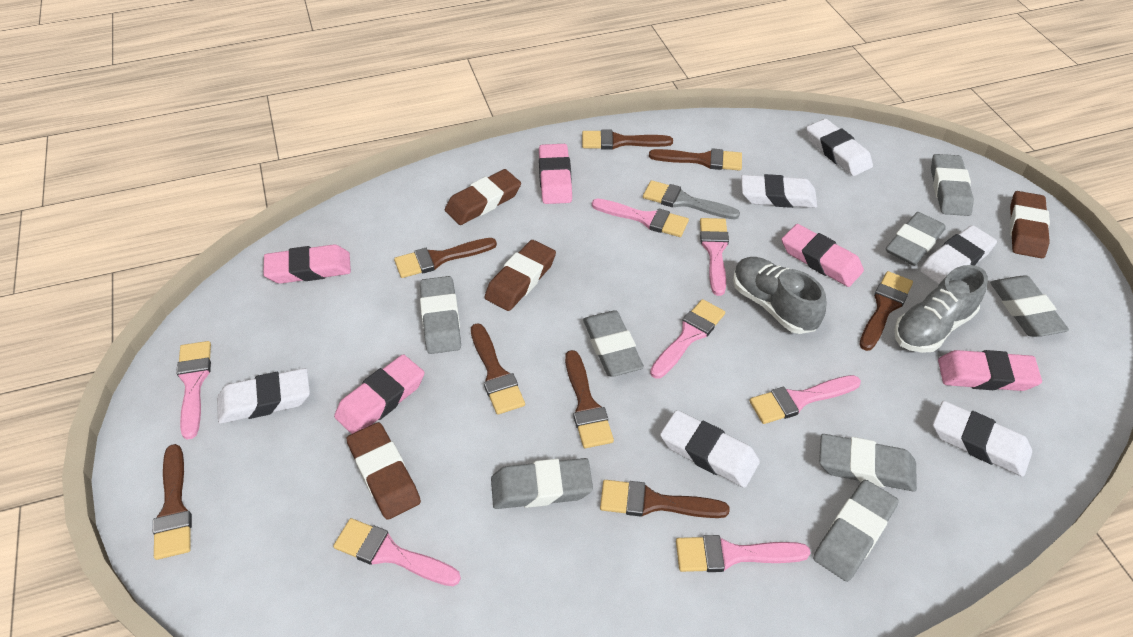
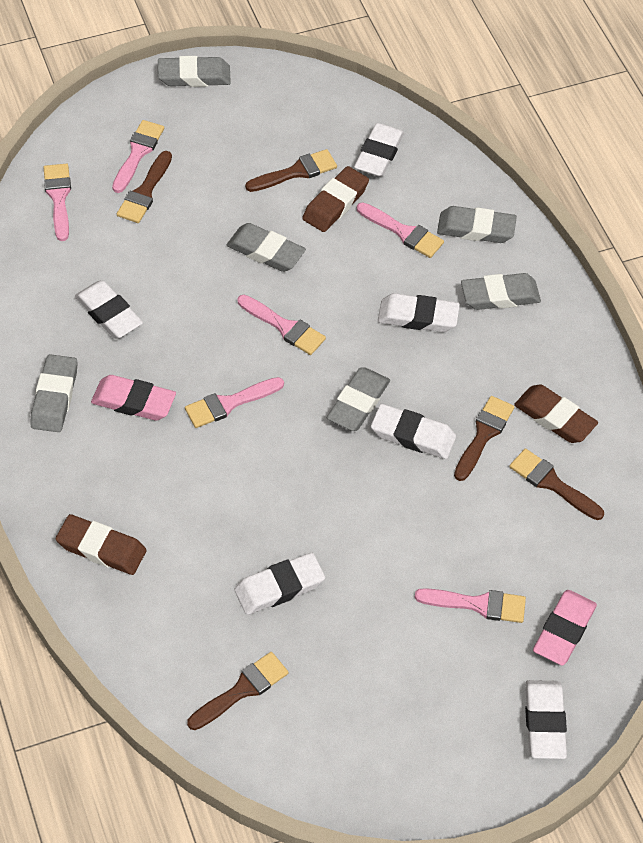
brown brush: [153,444,192,560] [394,238,497,278] [471,323,525,415] [565,350,614,448] [582,129,673,150] [600,480,729,518] [649,148,742,171] [859,271,913,351] = 8 -> [117,151,172,223] [187,652,289,730] [245,149,337,192] [454,396,514,481] [509,448,604,520] = 5
brown eraser: [347,422,421,520] [445,169,521,225] [485,240,556,311] [1010,191,1050,258] = 4 -> [56,514,147,575] [302,166,369,232] [514,385,598,443] = 3
grey brush: [643,180,740,219] = 1 -> none = 0
grey eraser: [420,276,461,354] [491,458,593,509] [583,310,644,376] [813,480,899,582] [819,434,917,492] [886,212,946,266] [931,154,974,216] [990,275,1069,337] = 8 -> [30,354,78,432] [158,56,231,87] [227,223,306,272] [327,367,390,431] [437,206,517,243] [461,273,541,310] = 6
grey shoe: [733,257,827,334] [894,265,988,353] = 2 -> none = 0
pink brush: [176,341,211,440] [333,518,461,586] [592,199,689,237] [650,299,725,379] [676,535,810,572] [700,218,729,296] [749,375,861,424] = 7 -> [43,164,71,241] [112,120,164,193] [185,377,284,428] [238,295,326,355] [357,202,444,258] [415,588,526,623] = 6
pink eraser: [263,244,351,284] [334,354,424,434] [539,144,572,204] [782,224,864,287] [938,350,1042,391] = 5 -> [91,375,176,421] [533,590,597,666] = 2

